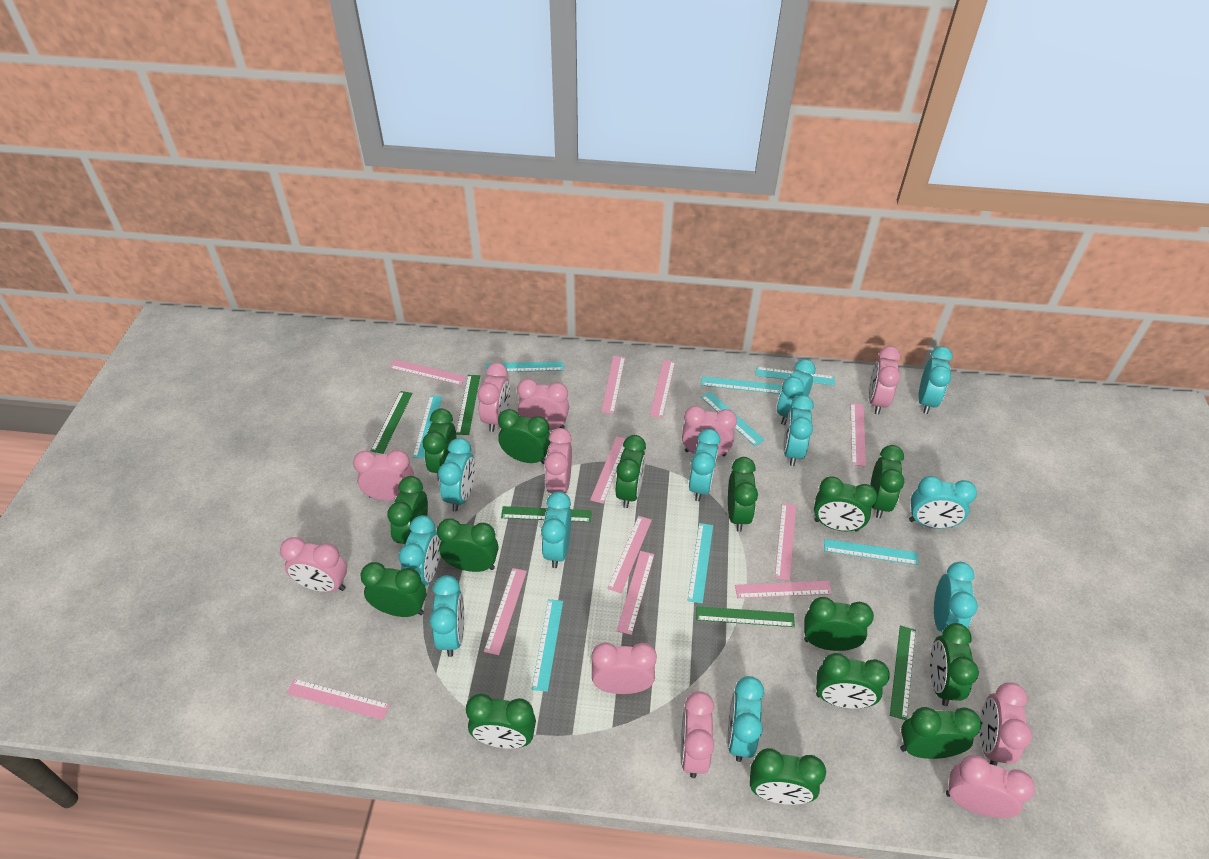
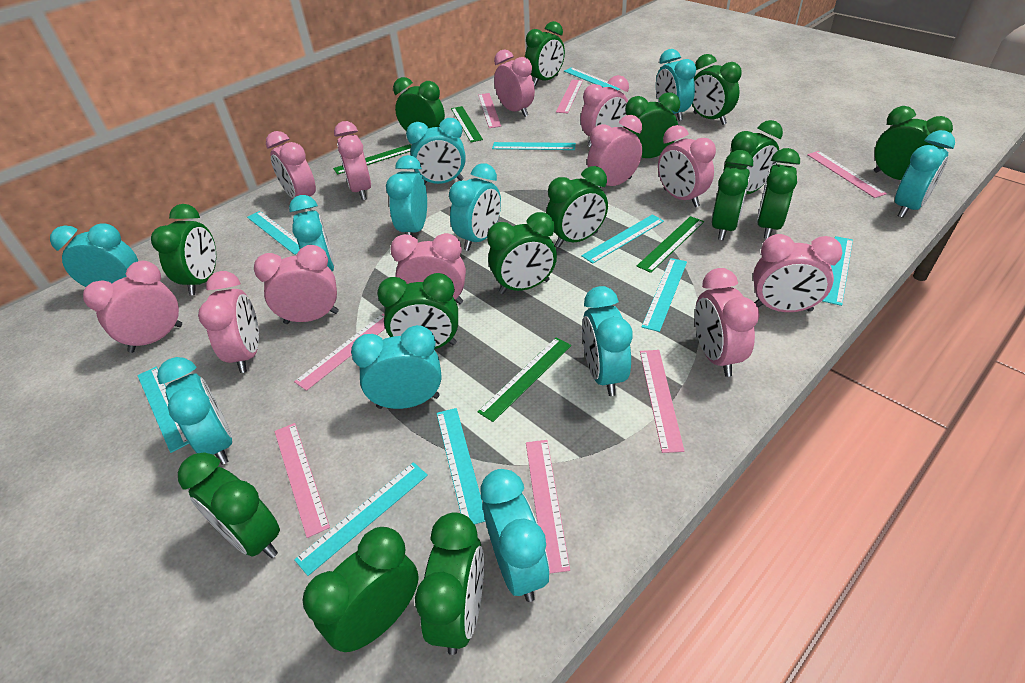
green ruler: [371,391,413,454] [456,375,480,435] [501,506,592,522] [696,606,795,627] [890,626,916,720] = 5 -> [333,144,411,175] [451,106,483,142] [477,337,571,422] [637,216,704,273] = 4
pink clock: [280,537,347,592] [353,450,414,501] [478,363,510,432] [517,379,569,430] [544,428,572,493] [591,642,657,694] [681,691,714,778] [682,406,737,456] [869,346,900,414] [946,755,1035,818] [980,682,1032,766] = 11 -> [83,261,182,353] [198,271,259,373] [254,245,339,324] [266,131,316,199] [334,121,371,200] [390,233,466,304] [494,49,535,117] [581,75,629,147] [587,115,642,188] [658,125,716,207] [695,268,759,377] [753,234,842,312] = 12
pink ruler: [286,679,390,720] [389,360,466,385] [484,568,527,655] [590,436,626,504] [601,356,625,414] [607,516,652,593] [617,551,654,635] [650,360,675,418] [735,581,832,598] [775,503,796,580] [850,403,866,467] = 11 -> [275,423,330,538] [294,313,385,391] [478,93,501,128] [526,440,570,574] [556,80,583,113] [640,350,684,453] [807,151,887,198] = 7
turquoise ruler: [413,396,442,459] [485,361,564,372] [532,599,563,692] [687,523,713,604] [701,376,781,394] [701,391,765,446] [756,367,835,386] [824,539,918,565] = 8 -> [137,367,189,453] [247,211,300,255] [294,462,428,576] [436,408,485,525] [492,142,576,150] [564,67,620,90] [581,214,664,264] [641,258,687,332] [822,236,853,306] = 9

